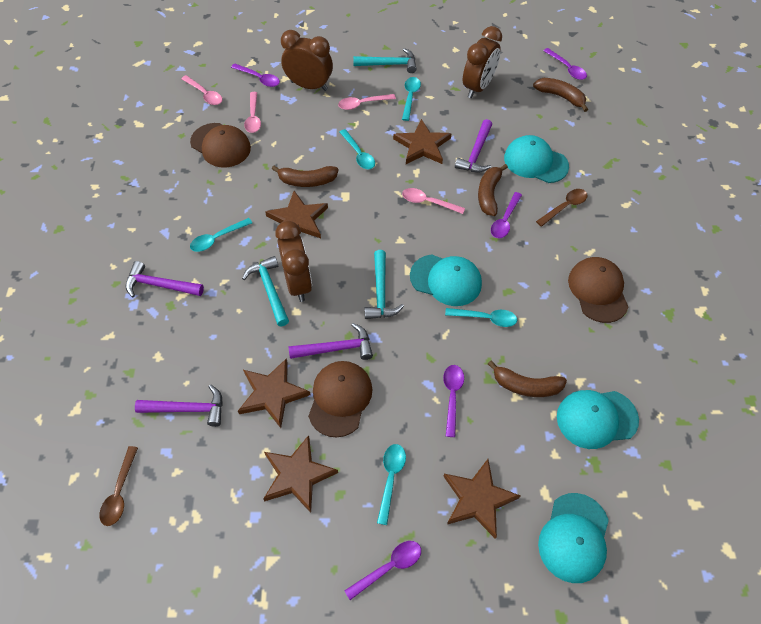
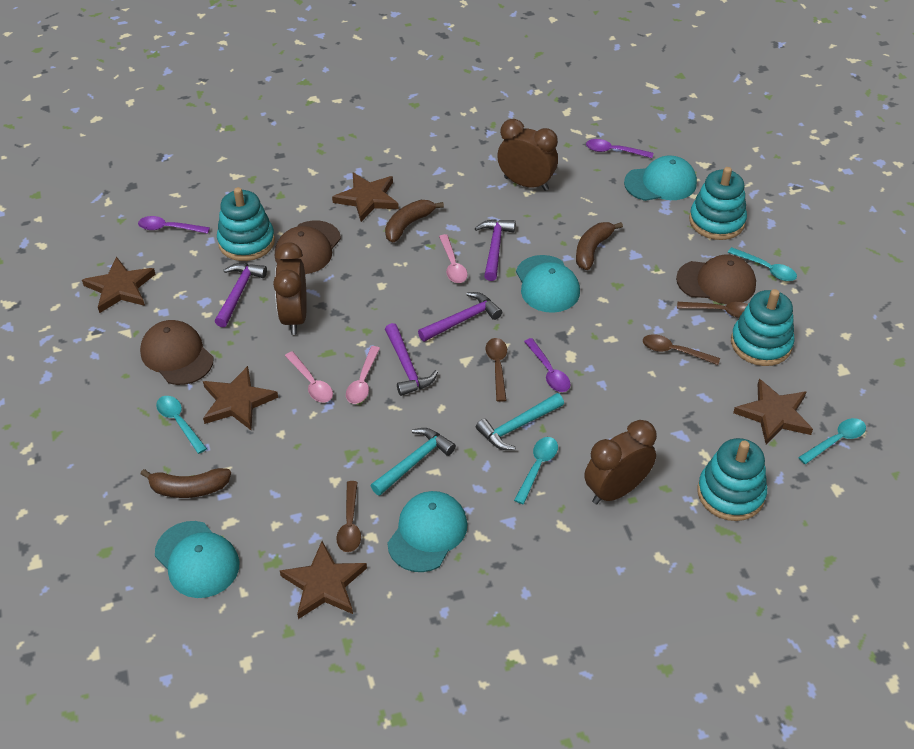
brown banana: [272,166,338,187] [478,164,508,216] [488,361,567,397] [533,78,588,112] = 4 -> [141,468,231,498] [385,200,444,243] [576,222,623,270] = 3
brown spoon: [99,446,138,526] [536,189,588,227] = 2 -> [336,481,361,552] [485,338,507,402] [643,334,720,365] [677,302,748,318] = 4
pink spoon: [181,75,222,105] [244,92,261,133] [338,94,396,110] [402,188,465,214] = 4 -> [285,351,333,402] [346,346,380,404] [439,234,468,283] = 3
purple spoon: [231,63,280,87] [344,541,421,600] [443,365,464,437] [491,192,522,238] [544,48,587,80] = 5 -> [138,216,210,234] [524,338,571,392] [586,139,653,158] = 3
turquoise hammer: [242,256,289,326] [353,48,416,73] [365,250,404,319] = 3 -> [371,428,456,496] [476,393,564,450] = 2
turquoise spoon: [190,218,252,252] [339,129,375,169] [377,444,406,525] [402,77,421,121] [445,308,517,327] = 5 -> [156,396,207,454] [514,437,558,504] [728,247,797,281] [798,418,866,464] = 4
turquoise stacking toy: none = 0 -> [217,187,275,261] [689,167,747,240] [697,438,767,521] [731,289,794,366] = 4

